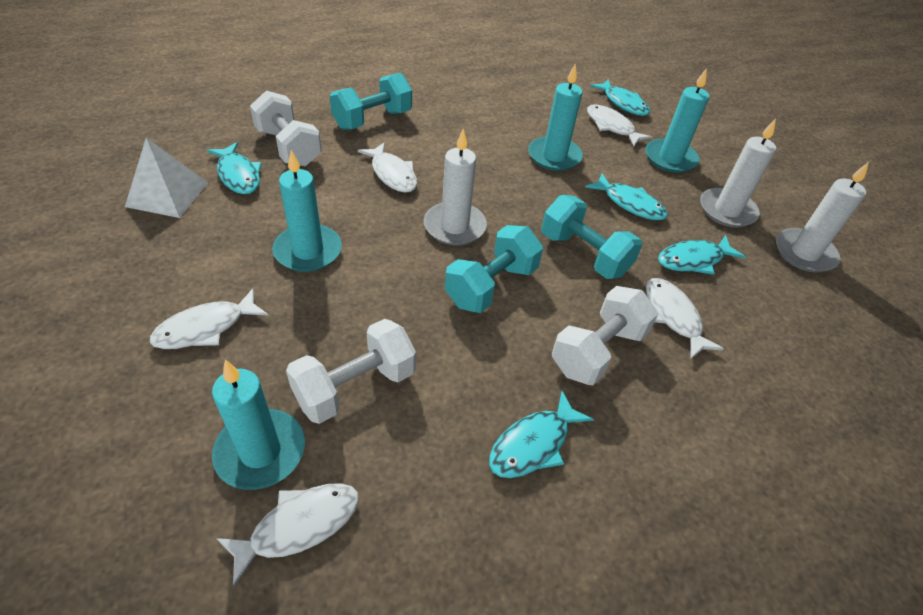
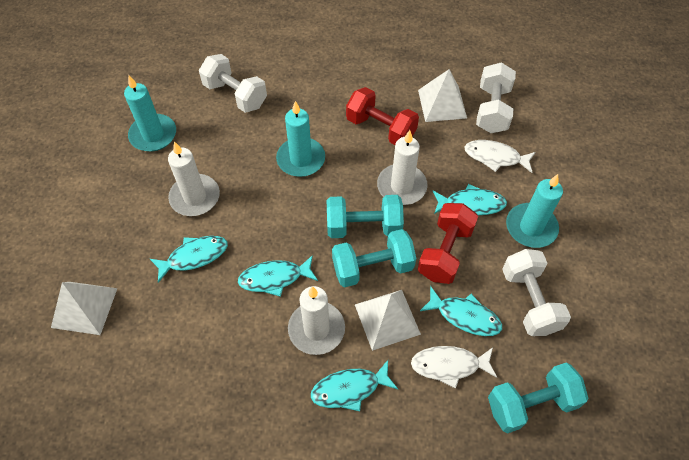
red dumbbell: none = 0 -> [346,87,419,145] [418,203,478,284] = 2
turquoise candle: [212,360,305,490] [272,150,342,272] [528,64,583,171] [646,68,709,173] = 4 -> [124,75,176,152] [276,101,325,177] [506,174,563,248] = 3
white fish: [150,289,268,349] [216,483,359,587] [358,142,417,193] [587,104,652,147] [646,278,724,359] = 5 -> [411,346,497,389] [464,140,535,173] = 2
white pyramid: [125,137,208,218] = 1 -> [51,282,118,335] [355,290,421,351] [418,69,467,122] = 3

